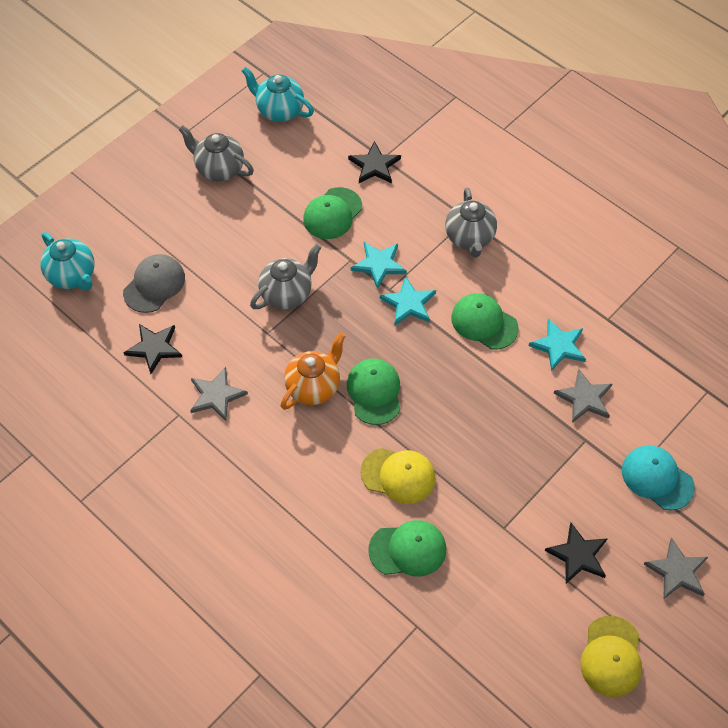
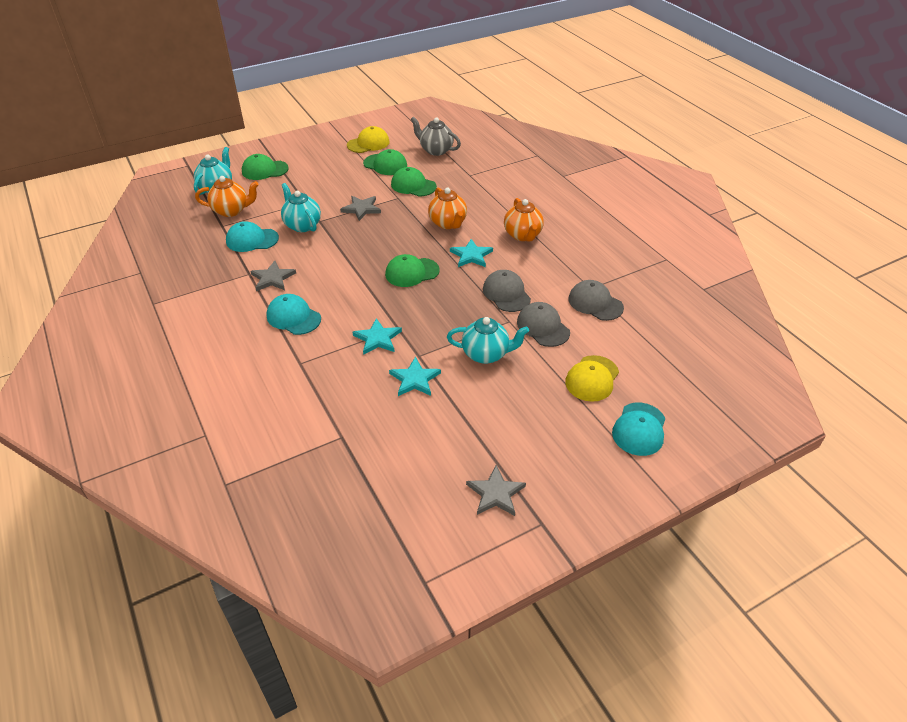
black star: [123,324,182,374] [348,141,401,183] [545,523,608,584] = 3 -> none = 0
grey cap: [123,254,185,313] = 1 -> [483,270,531,312] [517,302,570,347] [568,280,624,321] = 3
grey teapot: [178,125,254,181] [250,244,321,309] [445,187,497,258] = 3 -> [411,117,461,156] = 1
orange teapot: [280,333,345,410] = 1 -> [195,176,259,217] [428,188,467,229] [504,198,544,242] = 3
turquoise cap: [622,445,695,511] = 1 -> [226,221,279,252] [266,294,321,335] [612,403,666,456] = 3
turquoise teapot: [40,232,95,290] [242,67,314,122] = 2 -> [194,147,232,195] [281,183,321,232] [447,317,529,364] = 3

